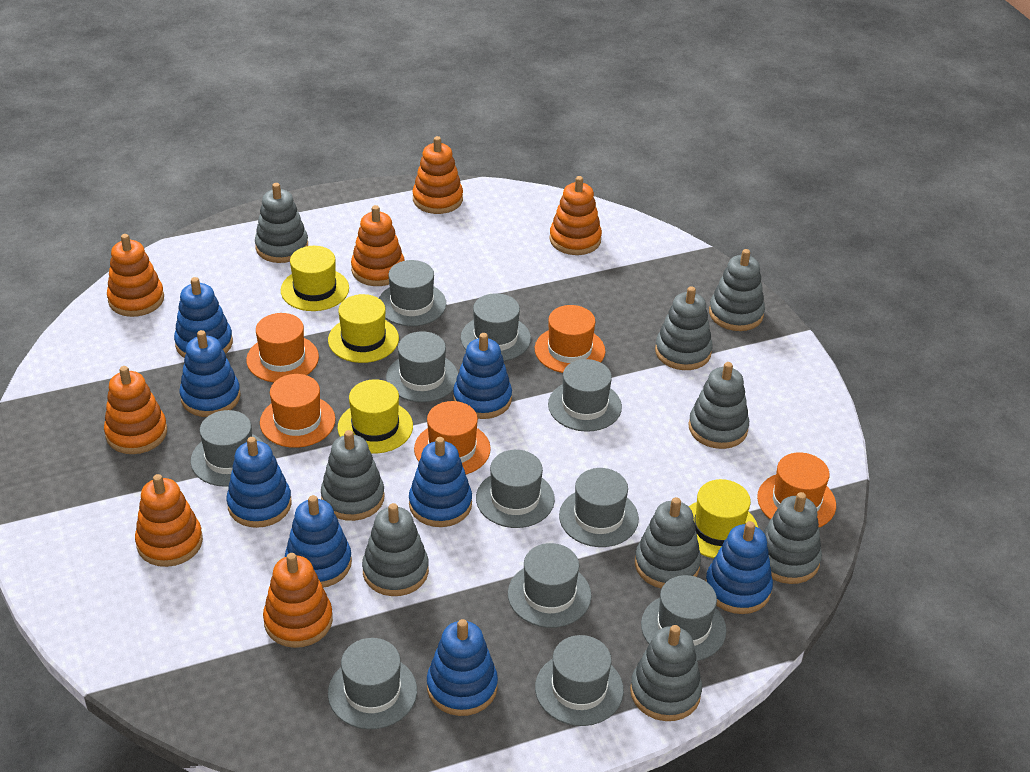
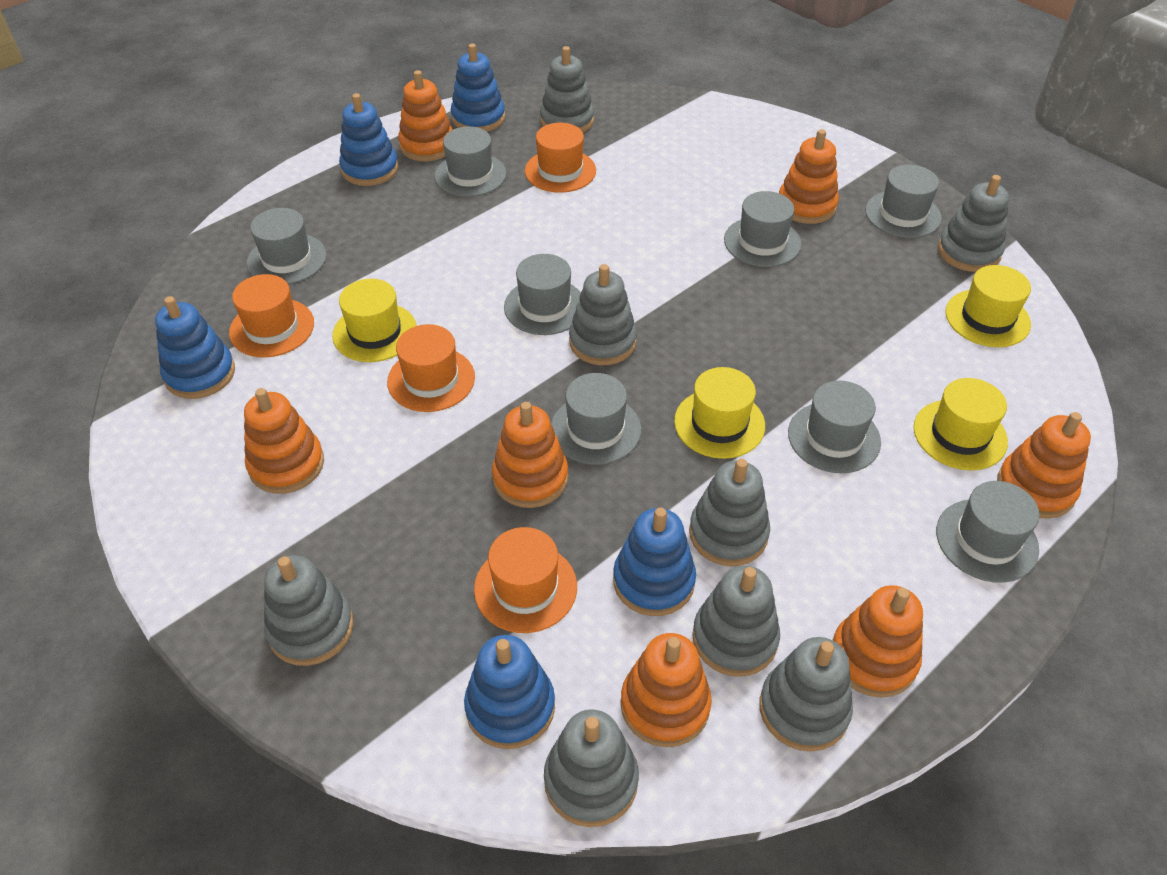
blue stacking toy: [174,277,233,358] [180,330,241,417] [227,437,292,528] [285,495,352,588] [409,437,472,527] [427,619,498,716] [453,333,512,419] [705,521,773,614] = 8 -> [155,296,235,399] [339,93,398,186] [451,43,505,132] [464,635,555,749] [613,508,696,616] = 5
grey hat: [191,410,263,487] [328,638,417,729] [379,260,446,326] [386,331,458,402] [461,293,531,361] [476,450,555,528] [508,543,592,628] [535,635,624,726] [548,359,622,432] [559,468,639,547] [641,575,727,661] = 11 -> [247,208,327,284] [434,126,506,197] [504,254,581,335] [551,373,641,465] [724,191,802,267] [788,381,881,473] [865,165,942,238] [936,481,1040,583] = 8
grey stacking toy: [255,183,308,263] [321,430,385,521] [362,503,429,596] [630,625,702,721] [635,497,701,589] [655,286,712,370] [688,362,749,449] [709,249,765,331] [763,492,822,584] = 9 -> [264,555,354,666] [540,46,594,132] [544,710,639,827] [569,264,637,365] [689,459,770,566] [692,565,780,677] [759,637,853,752] [938,175,1009,272] = 8
orange hat: [246,313,319,383] [260,374,336,448] [414,401,491,474] [535,305,605,373] [757,452,836,527] = 5 -> [229,274,314,357] [387,324,475,412] [474,527,577,633] [525,123,596,193] = 4

